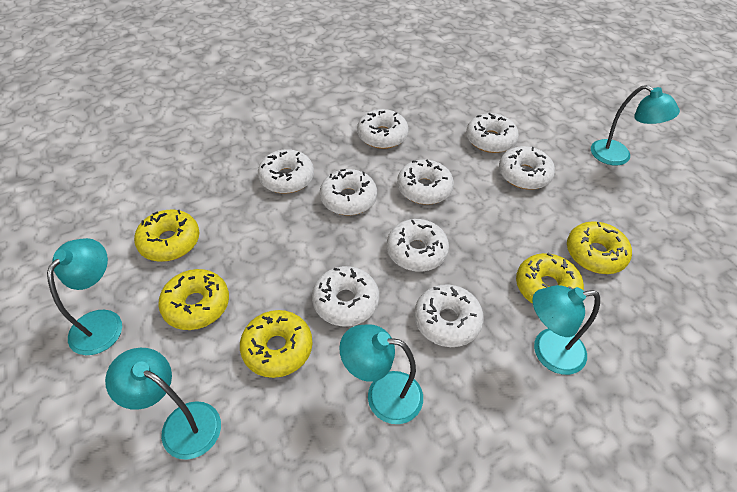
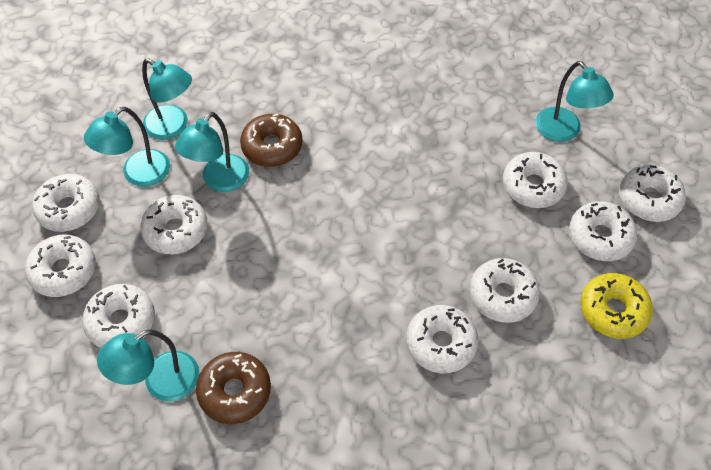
brown donut: none = 0 -> [196,352,271,424] [240,113,302,167] = 2
yellow donut: [134,209,200,262] [158,269,229,330] [240,310,312,378] [516,253,584,304] [567,221,632,274] = 5 -> [580,273,653,339] = 1

